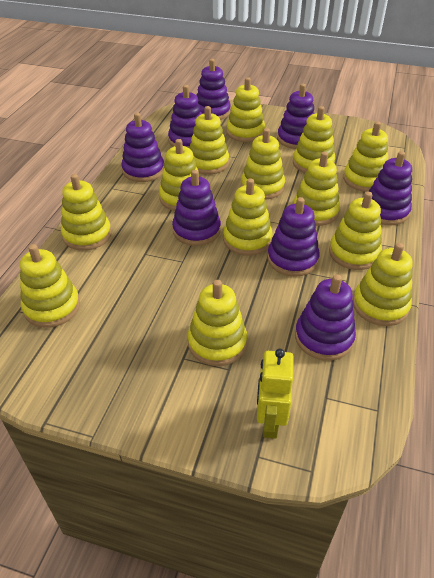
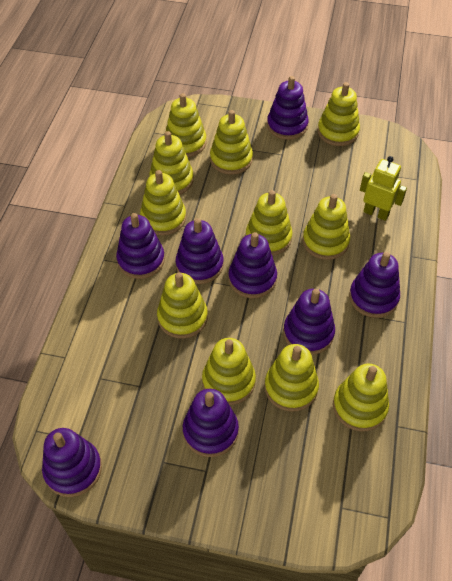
yellow stacking toy: [20,244,80,328] [61,174,112,251] [159,139,199,211] [188,280,247,366] [189,106,229,175] [223,178,272,256] [227,77,265,142] [241,128,285,200] [293,106,335,173] [293,152,340,226] [329,192,382,270] [343,121,388,192] [353,243,413,326] = 13 -> [140,170,186,235] [149,131,194,195] [157,273,208,339] [166,93,207,157] [202,338,256,405] [210,110,253,175] [246,190,292,256] [265,344,319,412] [303,194,350,260] [318,82,360,146] [333,363,389,431] = 11

